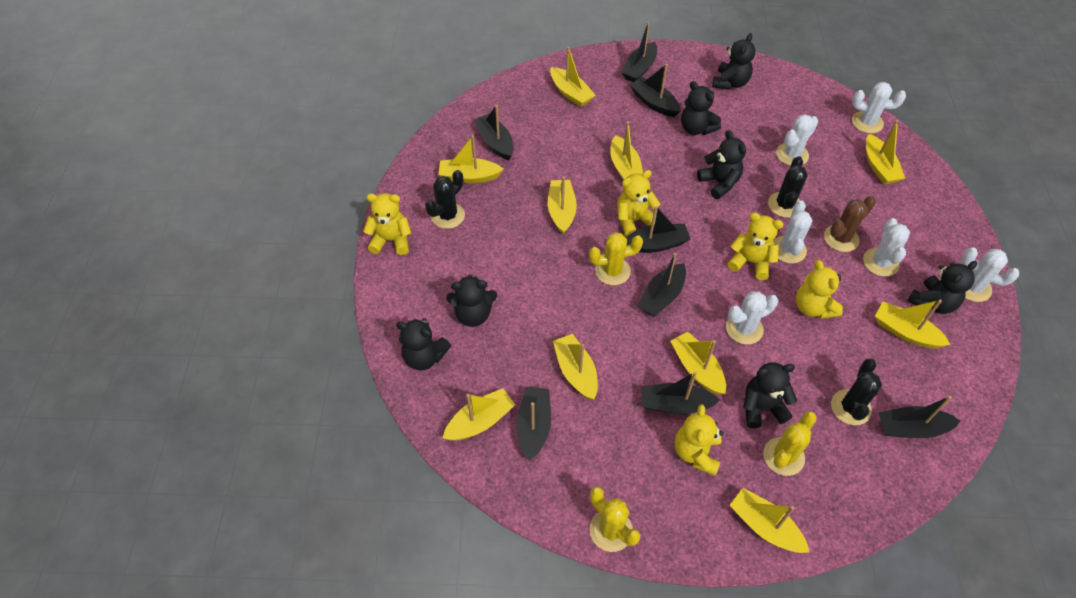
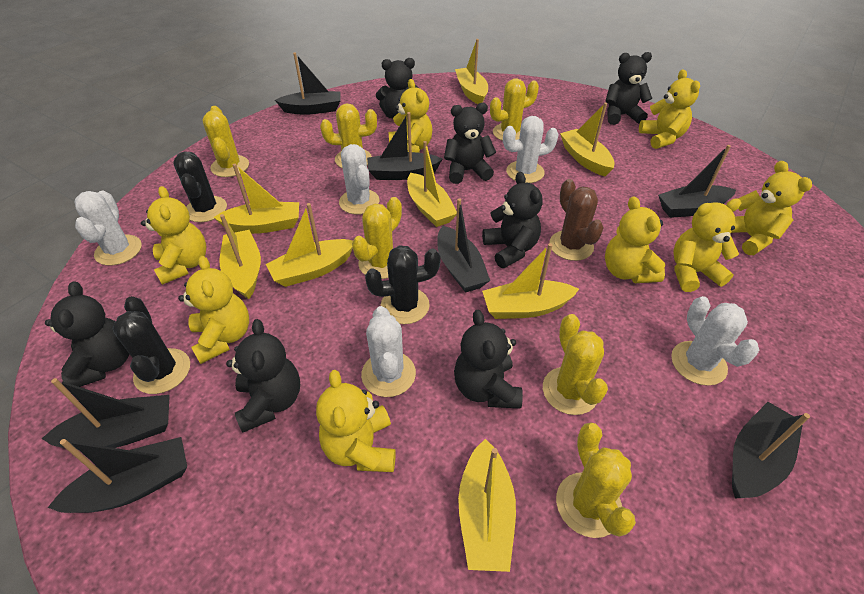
black boat: [474,105,514,160] [516,387,551,461] [621,22,657,82] [625,206,691,253] [630,64,681,117] [637,253,686,317] [642,371,720,414] [879,396,960,438] = 8 -> [42,378,170,450] [47,437,187,513] [275,52,341,115] [367,112,442,180] [437,198,490,293] [658,145,736,218] [732,402,810,498] = 7
white cactus: [726,291,778,344] [773,200,812,264] [776,114,818,166] [852,82,906,133] [863,218,910,277] [962,247,1019,302] = 6 -> [75,190,142,266] [339,144,379,214] [361,306,416,397] [503,116,559,183] [671,296,759,386] = 5
yellow boat: [438,135,503,183] [443,388,515,441] [548,176,577,234] [550,47,596,107] [553,334,598,400] [610,121,643,180] [670,332,726,395] [730,488,810,553] [866,120,905,184] [875,299,951,348] = 10 -> [213,164,299,234] [220,214,261,299] [266,203,353,287] [407,141,457,227] [455,39,488,104] [458,439,516,572] [482,243,579,319] [560,103,614,176] = 8
yellow cactus: [589,232,643,285] [589,487,640,552] [763,412,817,476] = 3 -> [203,106,249,177] [320,103,377,168] [352,197,402,279] [490,79,539,141] [543,314,608,415] [556,423,636,538] = 6
yellow teddy bear: [363,193,411,255] [617,170,660,236] [675,404,723,476] [727,212,784,280] [796,260,843,319] = 5 -> [141,186,206,285] [178,256,249,364] [316,370,396,472] [389,79,432,153] [605,197,665,283] [639,70,700,149] [674,199,741,292] [731,161,812,255] = 8

